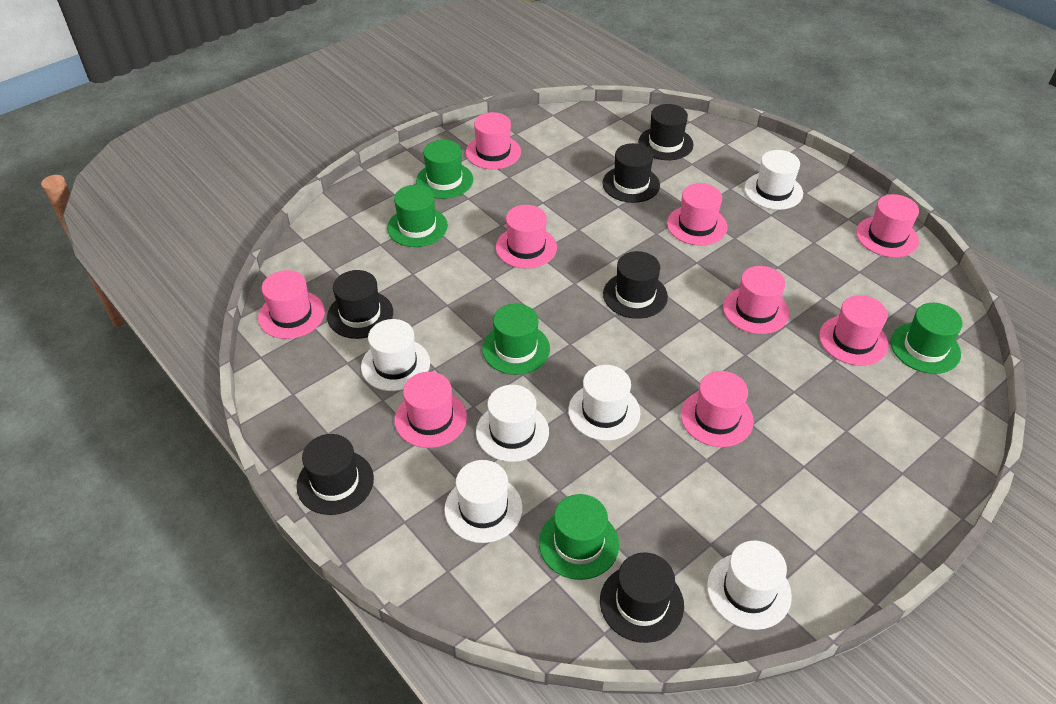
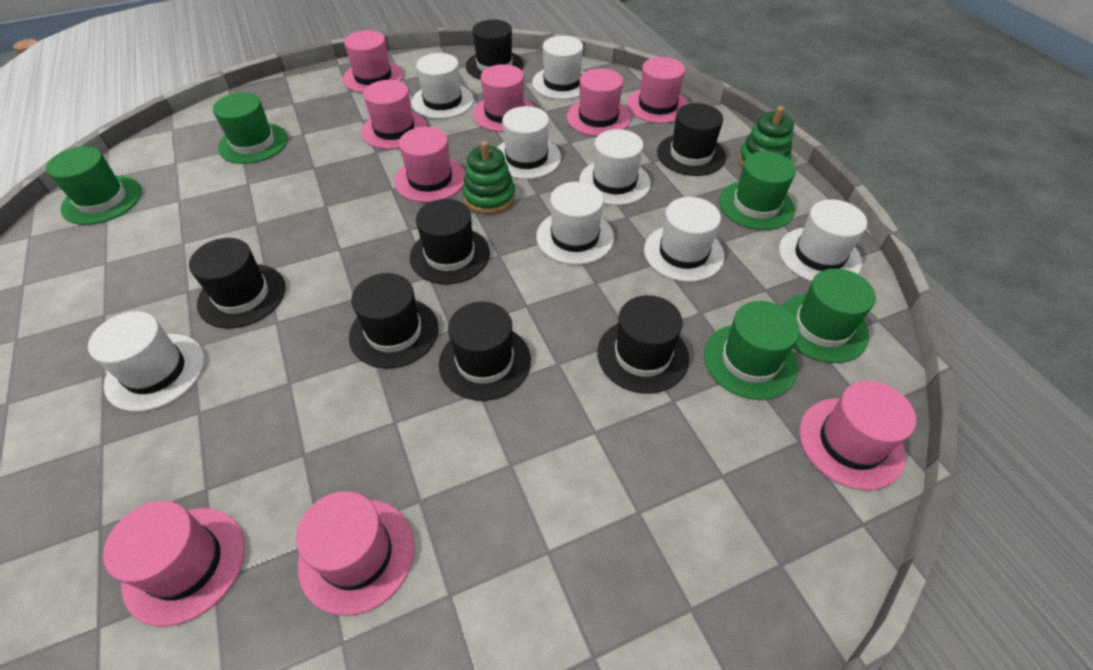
black hat: [297,434,374,515] [327,270,393,339] [600,552,684,643] [602,143,660,203] [603,251,668,319] [638,104,694,160] = 6 -> [189,238,285,328] [349,273,439,368] [410,199,490,284] [439,302,531,401] [466,20,524,80] [597,295,689,394] [657,103,726,176] = 7
green stacking toy: none = 0 -> [463,141,516,214] [738,106,794,167] = 2
white hat: [361,319,430,391] [444,460,523,543] [476,385,549,462] [568,365,640,441] [707,540,792,630] [744,150,803,210] = 6 -> [88,311,204,412] [411,53,474,119] [497,106,561,179] [532,36,584,100] [536,182,614,265] [579,129,651,205] [644,197,724,282] [779,199,867,282] = 8

